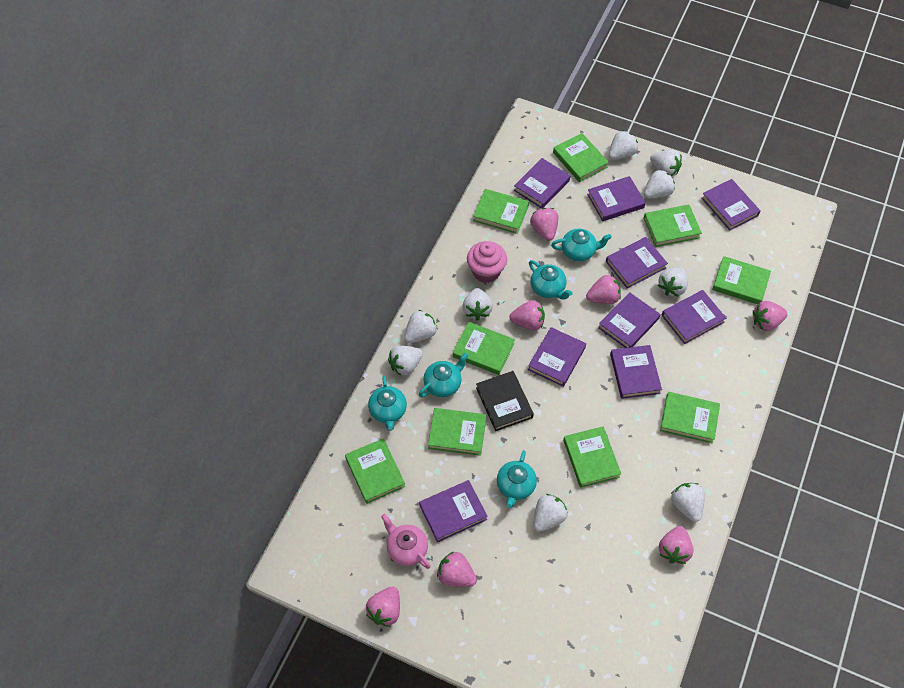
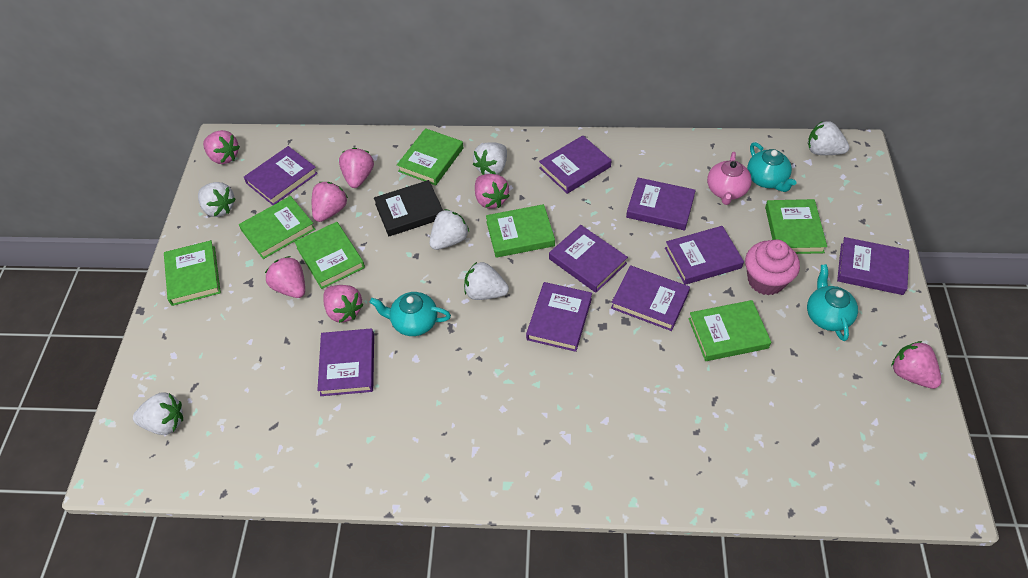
green book: [345,438,405,504] [428,408,486,456] [453,322,515,375] [473,189,529,234] [553,133,609,182] [563,426,621,488] [644,204,702,247] [660,392,720,443] [712,256,771,304] = 9 -> [164,240,221,306] [239,196,315,259] [294,222,365,289] [397,128,463,186] [486,204,555,258] [688,300,771,361] [765,199,827,254] = 7
turquoise teapot: [368,376,407,431] [419,352,469,397] [497,450,537,508] [529,260,573,300] [551,229,612,261] = 5 -> [370,292,451,336] [747,142,797,192] [807,264,858,341] = 3
white strawberry: [388,345,423,376] [404,310,438,343] [462,288,493,321] [533,494,568,532] [609,130,638,160] [644,169,675,199] [650,150,682,177] [658,267,688,297] [671,483,705,522] = 9 -> [133,393,183,435] [198,182,236,217] [429,209,469,250] [464,262,509,300] [473,142,507,175] [808,121,849,155] = 6

